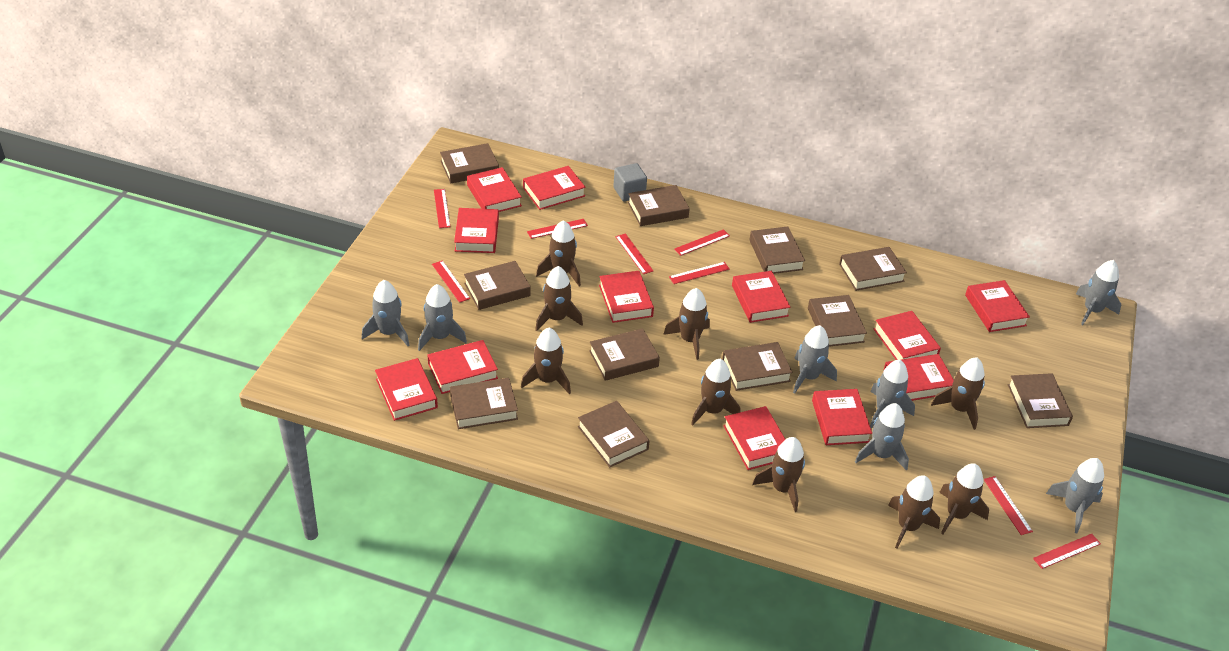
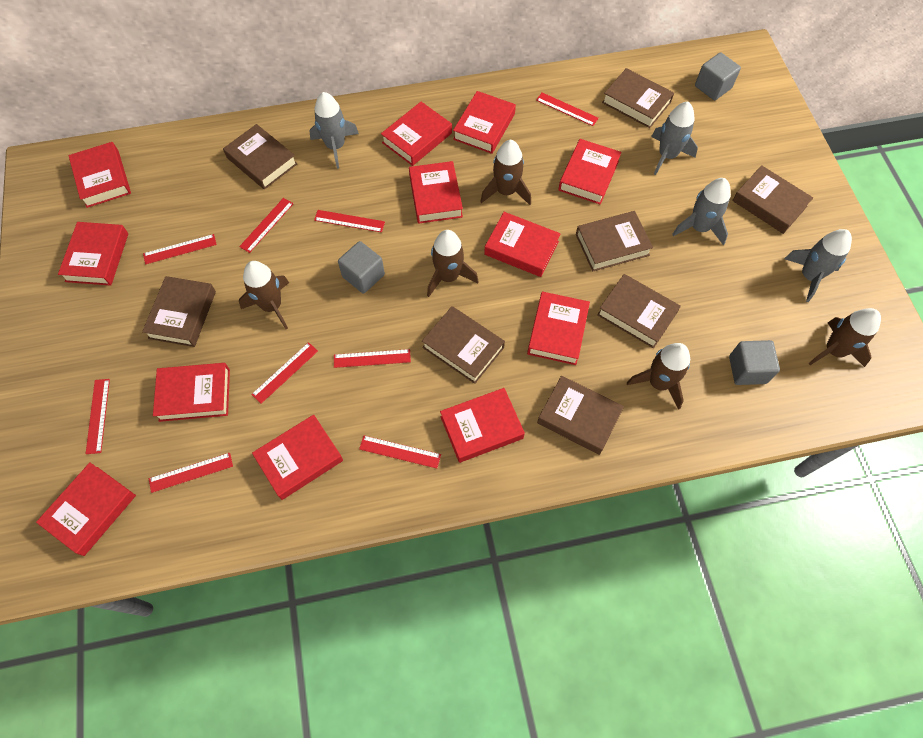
brown book: [440,143,499,184] [450,378,518,429] [464,261,531,310] [578,401,650,467] [589,328,660,381] [628,185,690,226] [722,342,792,391] [749,226,805,274] [808,295,867,347] [839,247,907,291] [1008,373,1073,428] = 11 -> [142,276,216,347] [223,124,297,190] [422,306,505,384] [537,376,624,455] [576,211,653,271] [597,274,681,348] [602,68,674,128] [732,165,813,234] = 8
brown rocket: [521,328,571,394] [535,266,583,331] [536,220,581,286] [663,288,710,360] [691,359,741,425] [752,437,805,512] [888,475,940,549] [931,358,985,430] [939,463,989,534] = 9 -> [239,261,289,329] [427,230,479,297] [480,140,531,205] [627,343,690,410] [808,308,881,367] = 5
grey cube: [613,163,647,201] = 1 -> [338,241,385,294] [695,52,741,100] [729,340,780,385] = 3
grey rocket: [362,280,410,346] [418,284,467,351] [793,325,837,394] [855,403,909,471] [870,360,915,428] [1046,458,1104,533] [1076,260,1121,325] = 7 -> [309,92,359,169] [651,102,698,175] [672,178,731,245] [784,229,852,302] = 4
red ruler: [432,260,470,303] [434,189,450,228] [527,219,588,239] [615,233,653,274] [669,262,730,284] [674,229,730,256] [984,476,1033,535] [1033,534,1101,569] = 8 -> [86,379,110,454] [143,234,217,264] [149,453,233,493] [239,198,294,253] [251,342,318,404] [314,210,385,232] [334,349,411,368] [359,436,441,468] [536,93,599,126] = 9

